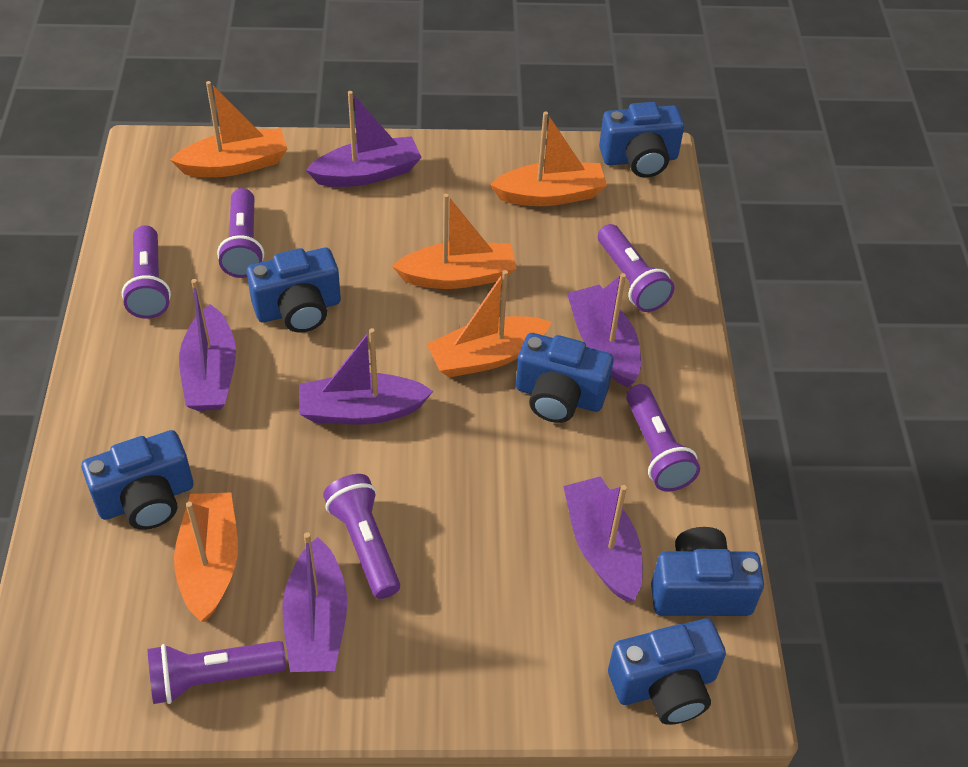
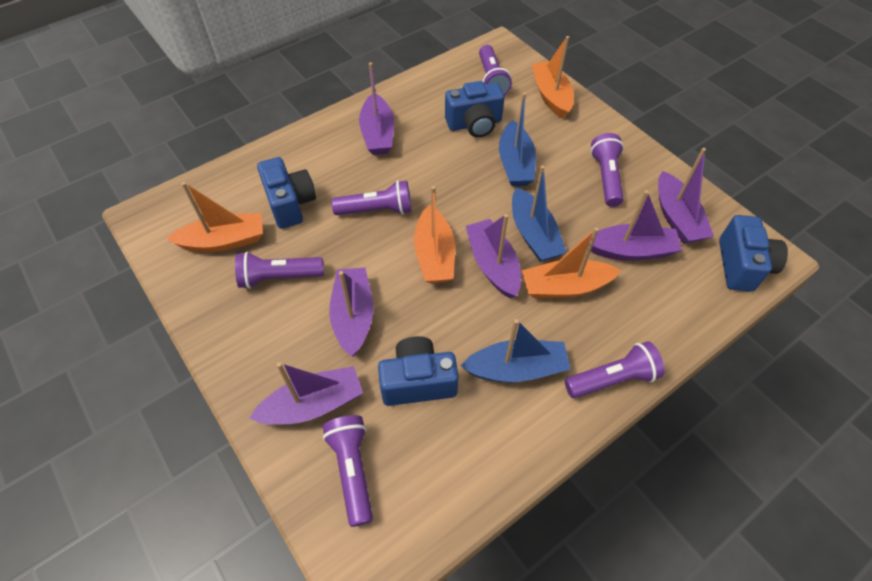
blue boat: none = 0 -> [461,319,571,382] [499,93,536,186] [512,165,567,262] = 3
blue camera: [82,430,193,530] [246,248,341,332] [516,333,614,423] [599,102,684,178] [608,618,726,725] [651,527,764,616] = 6 -> [257,157,316,229] [378,336,459,406] [445,81,504,137] [719,215,788,292] = 4
orange boat: [170,81,288,177] [174,492,238,622] [392,194,516,289] [427,270,552,377] [490,111,607,206] = 5 -> [166,182,263,252] [414,186,455,283] [522,228,621,298] [532,36,574,119] = 4

